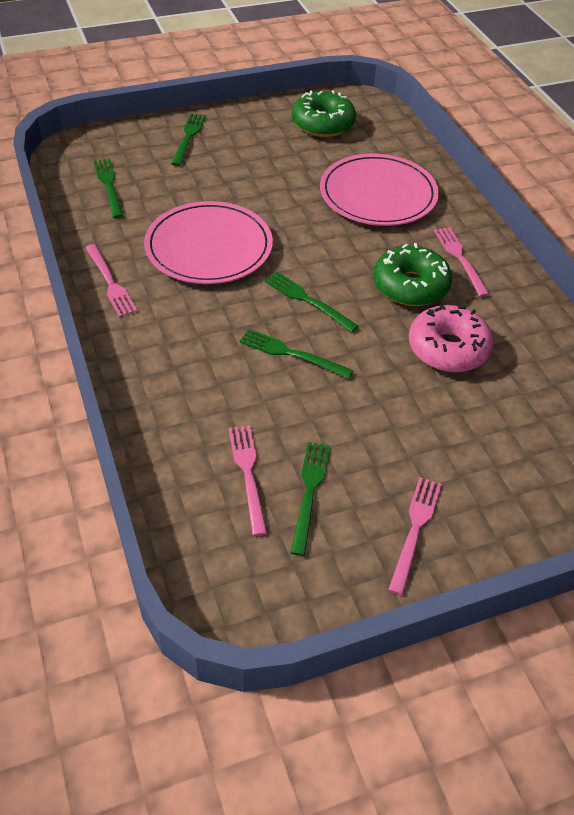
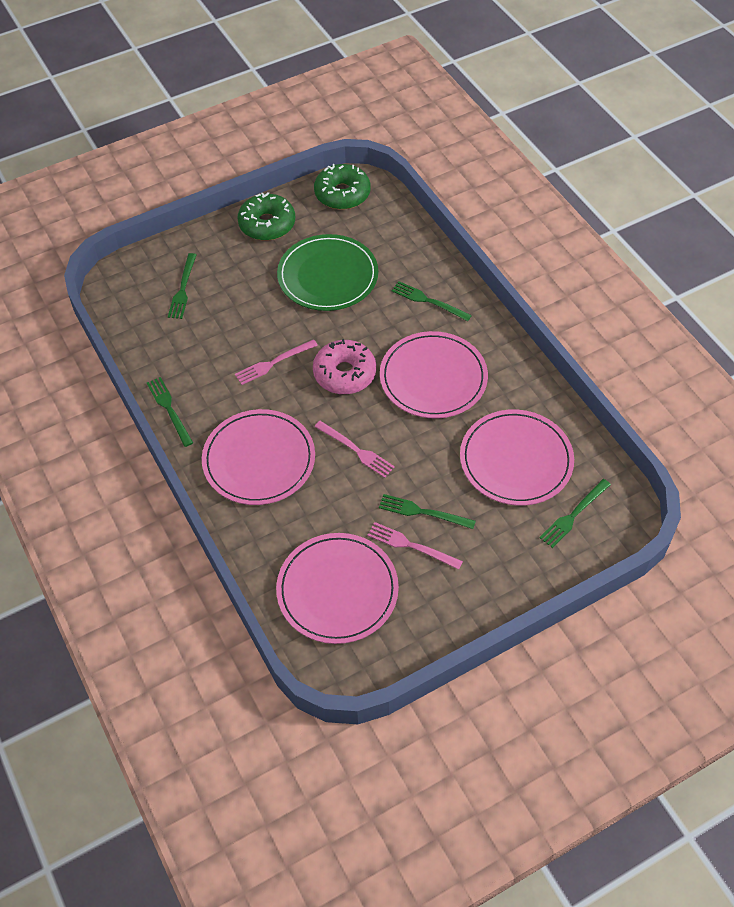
green plate: none = 0 -> [277,234,378,311] = 1
pink fork: [85,244,138,317] [228,425,267,536] [388,477,442,595] [434,227,489,297] = 4 -> [235,339,318,385] [314,421,395,478] [367,522,463,570] = 3
pink plate: [144,201,273,284] [320,153,439,226] = 2 -> [202,409,315,505] [276,533,399,644] [380,331,488,419] [460,409,574,506] = 4

